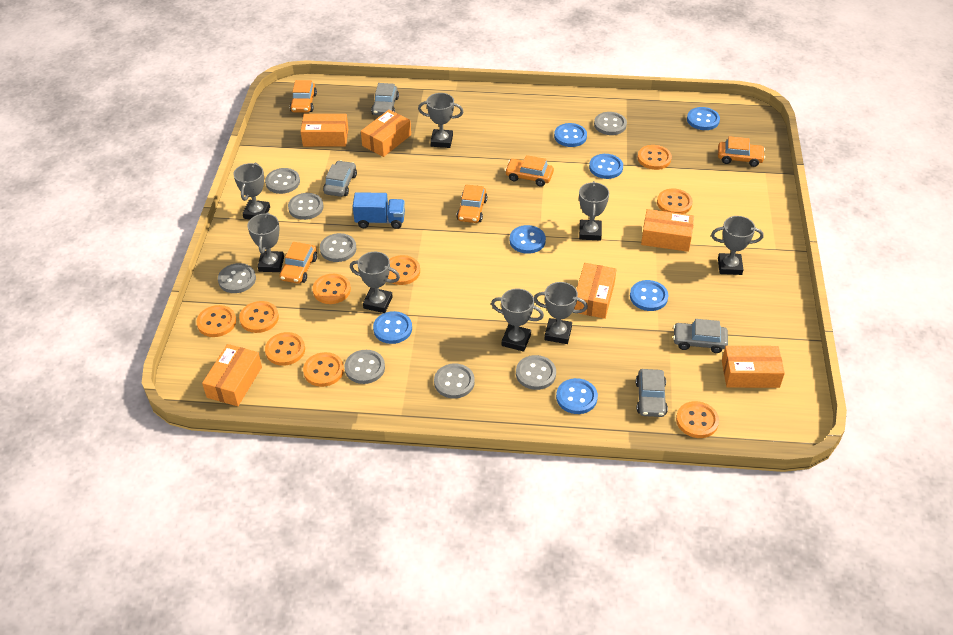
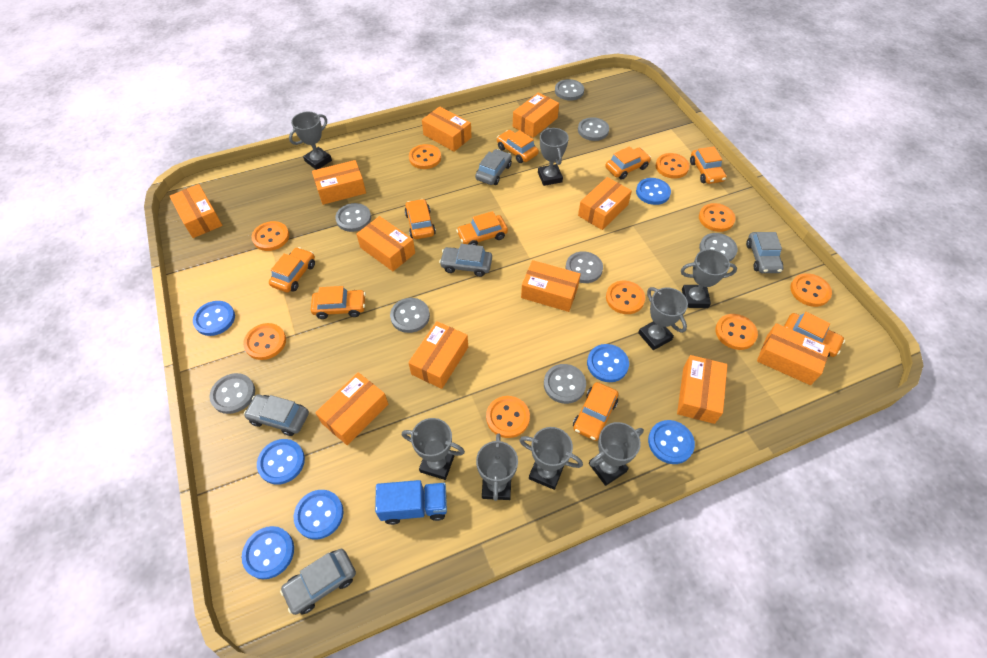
grey car: [323,161,357,197] [371,83,399,116] [636,369,668,417] [673,319,728,353] = 4 -> [244,394,309,436] [280,549,356,615] [439,244,492,277] [475,149,512,185] [746,232,784,273] = 5
orange box: [202,344,262,406] [301,114,348,147] [361,110,411,157] [574,263,616,319] [641,209,694,252] [722,346,785,388] = 6 -> [169,184,222,238] [312,160,366,205] [315,373,388,445] [356,216,415,271] [408,321,468,389] [422,106,472,152] [513,92,559,138] [521,260,581,312] [578,177,632,230] [677,355,728,424] [757,323,831,385] = 11
orange car: [280,242,317,284] [290,80,317,113] [456,184,487,223] [505,155,554,186] [718,136,765,167] = 5 -> [269,247,315,292] [311,286,366,319] [405,199,436,239] [456,211,508,245] [497,130,539,163] [573,382,619,441] [605,146,651,180] [690,147,727,184] [784,312,845,358] = 9

